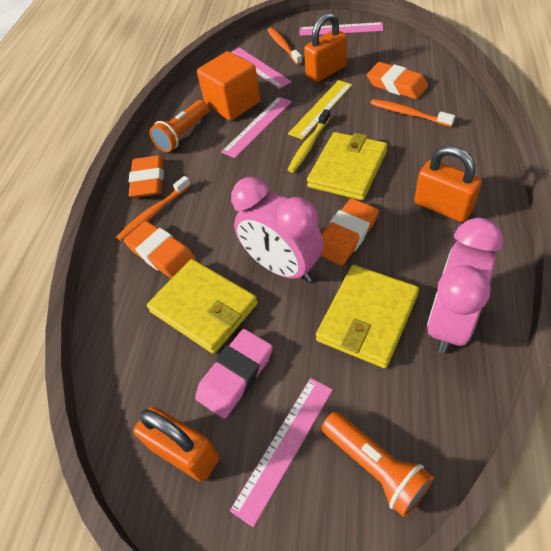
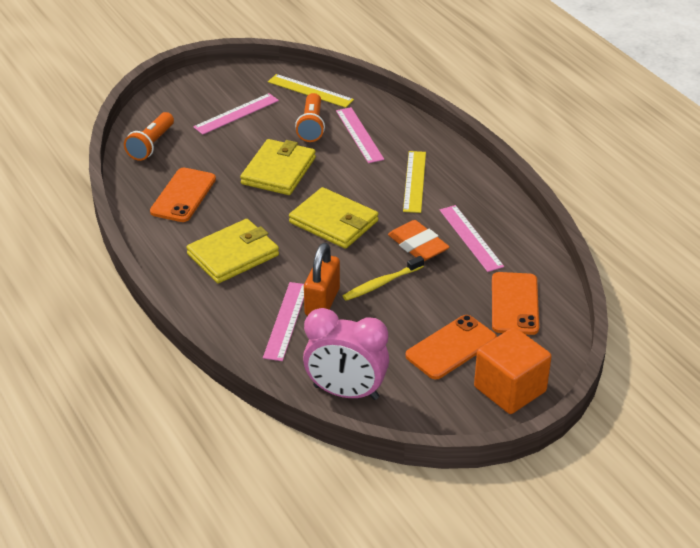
orange eraser: [124,221,196,279] [128,155,164,198] [321,198,379,266] [367,62,428,99] = 4 -> [388,220,449,261] = 1
orange padlock: [133,407,219,482] [304,12,347,82] [414,145,482,222] = 3 -> [304,243,340,316] = 1
orange phone: none = 0 -> [150,168,216,222] [405,315,497,379] [492,272,539,335] = 3
orange toothbrush: [116,176,191,242] [267,28,302,65] [370,99,455,127] = 3 -> none = 0
pink clock: [231,177,323,282] [427,218,504,354] = 2 -> [303,308,389,400] = 1
pink eraser: [195,329,273,419] = 1 -> none = 0
yellow ruler: [288,80,352,140] = 1 -> [268,74,354,108] [403,151,426,213] = 2

